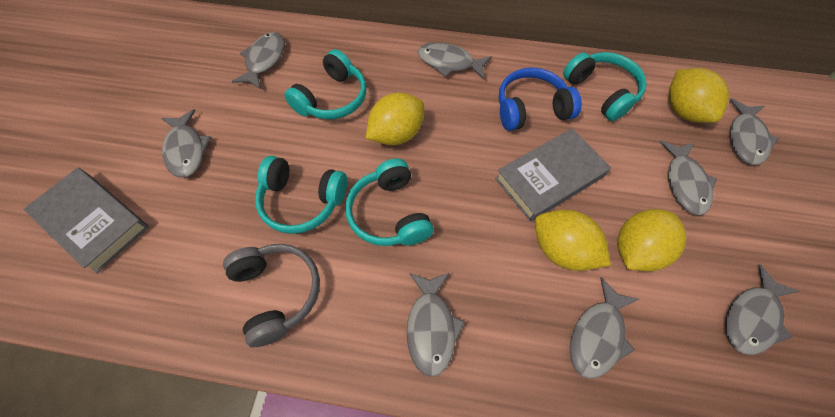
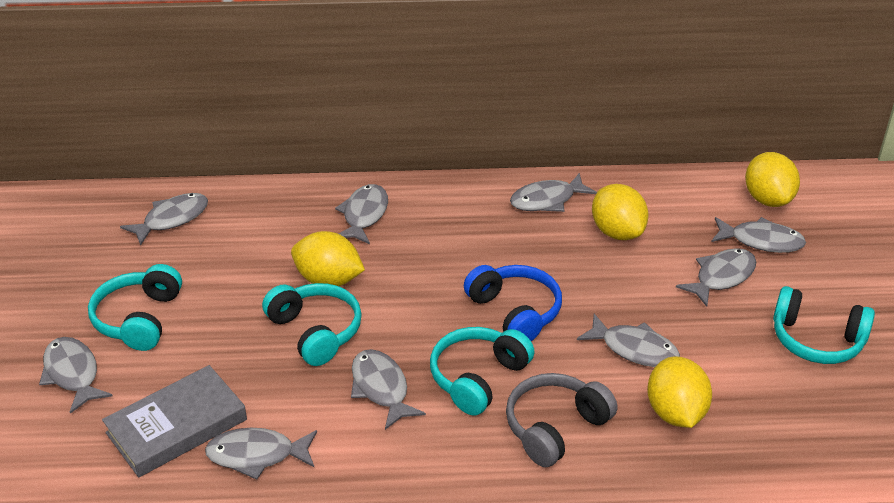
grey book: [23,168,149,273] [495,128,611,222] = 2 -> [102,365,247,477] = 1
grey fish: [161,109,211,178] [231,32,285,89] [407,273,465,377] [418,42,492,79] [569,277,639,379] [660,141,717,215] [725,264,800,355] [729,98,779,165] = 8 -> [39,337,112,414] [120,193,208,246] [205,428,317,480] [335,184,388,244] [351,349,426,430] [510,173,597,212] [577,314,680,367] [676,248,756,307] [711,217,806,253] = 9

